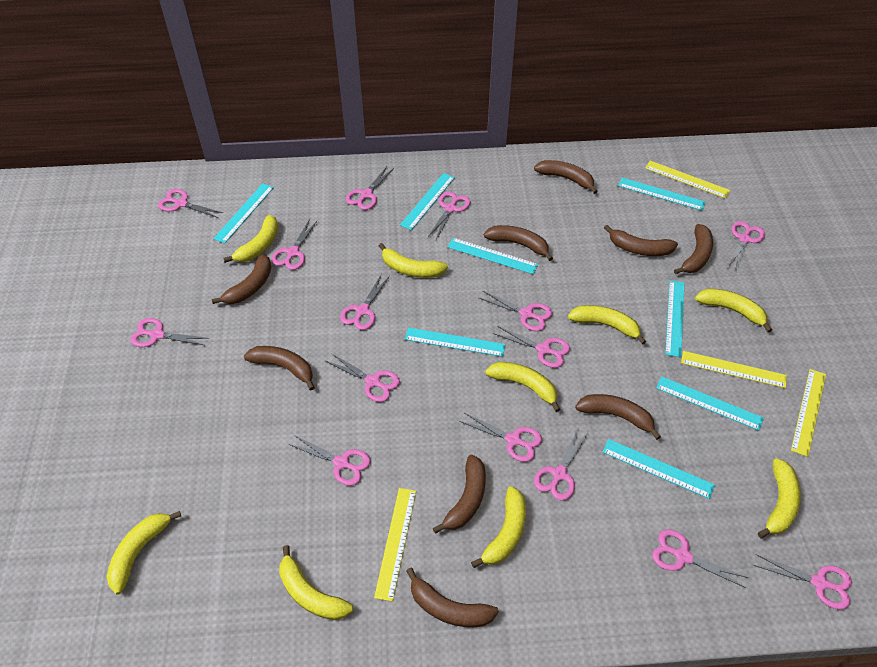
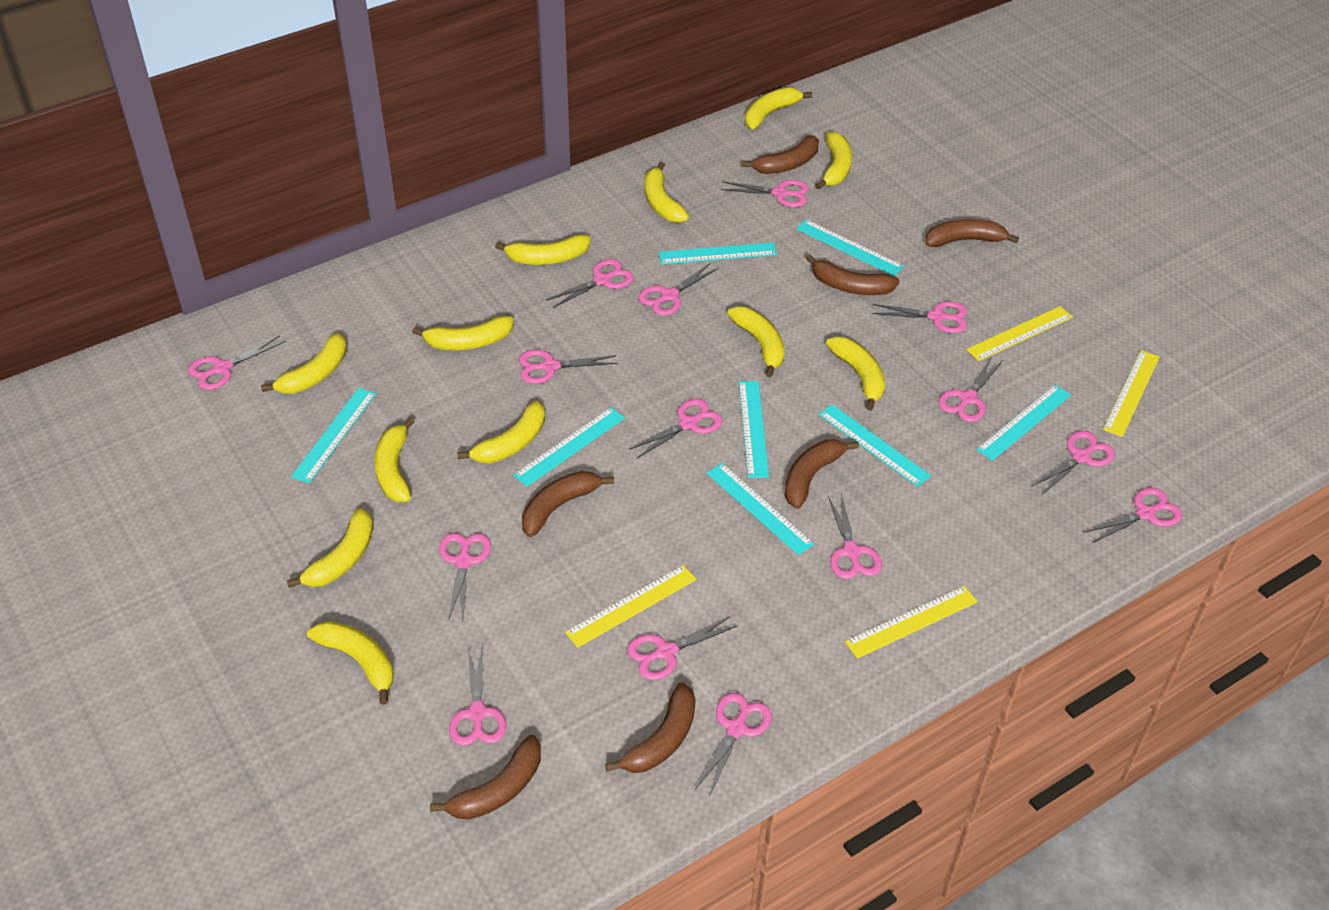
brown banana: [212,254,272,304] [244,346,315,390] [406,568,499,627] [433,455,486,533] [484,225,553,261] [534,160,598,194] [575,394,661,440] [604,225,678,256] [674,224,713,274] = 9 -> [430,735,541,820] [522,471,614,537] [605,683,696,773] [741,135,819,174] [784,440,859,509] [806,254,900,295] [925,219,1019,247] = 7
yellow banana: [107,511,181,595] [223,215,278,263] [279,545,353,620] [379,243,448,278] [471,486,526,568] [485,362,561,412] [568,305,646,345] [695,289,772,332] [758,458,801,538] = 9 -> [261,333,347,394] [287,508,373,588] [307,621,394,705] [374,418,415,502] [412,316,514,350] [457,401,545,463] [495,234,591,265] [645,162,689,223] [727,306,784,378] [745,87,812,129] [815,132,852,189] [826,337,885,411] = 12

